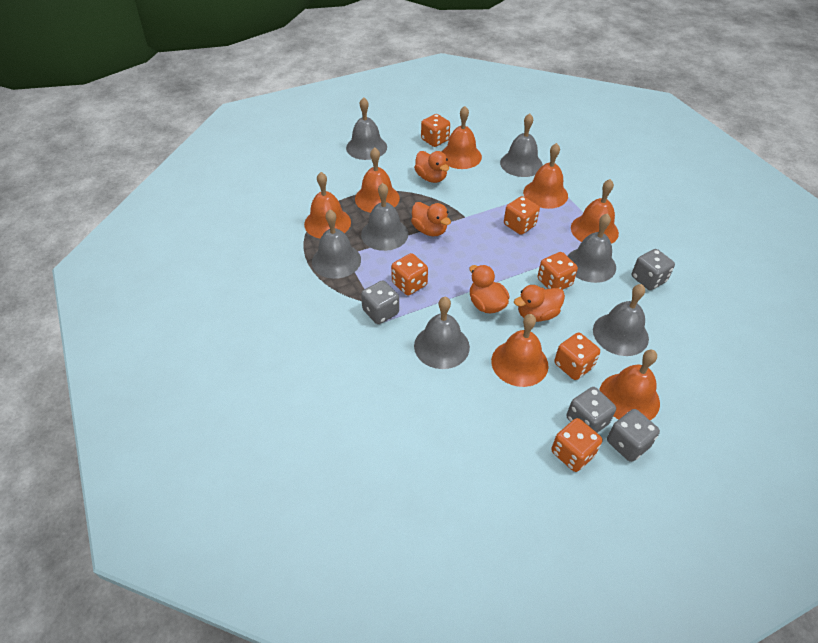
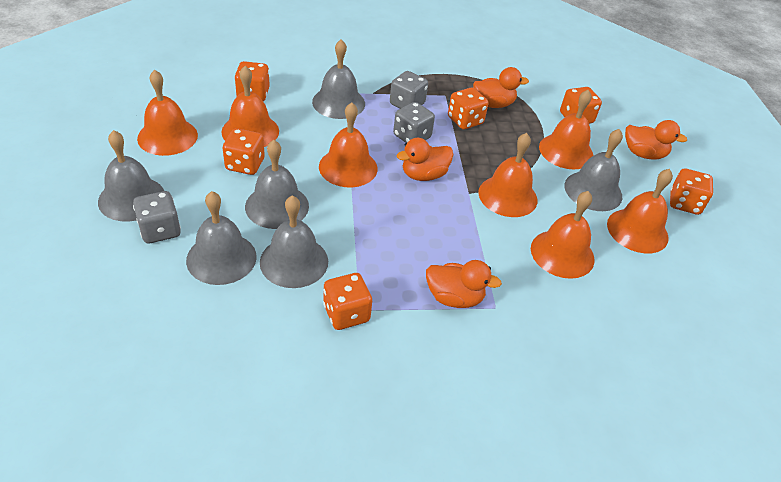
grey bell: [312,210,361,279] [346,97,387,160] [361,183,409,251] [414,297,470,369] [500,113,543,177] [568,213,616,283] [593,284,649,356] = 7 -> [98,130,164,222] [186,191,257,285] [245,140,309,229] [260,195,328,288] [312,39,365,119] [564,129,623,211] = 6
grey dice: [361,280,399,324] [567,387,616,433] [607,409,660,462] [632,249,675,290] = 4 -> [133,191,181,244] [390,71,428,109] [393,102,435,143] = 3

